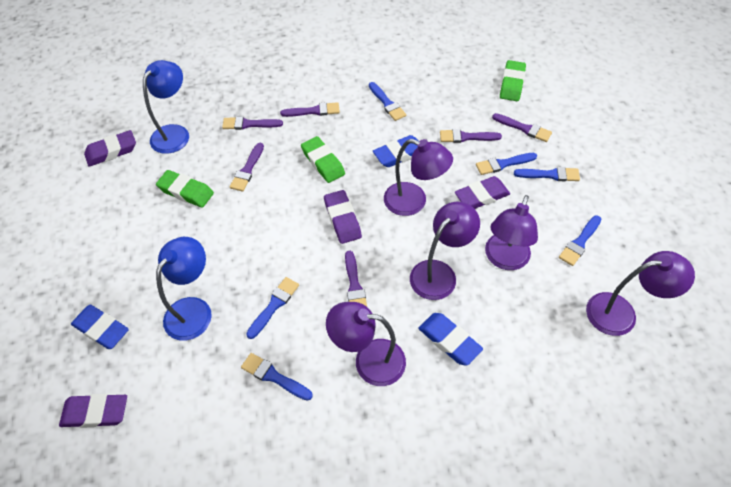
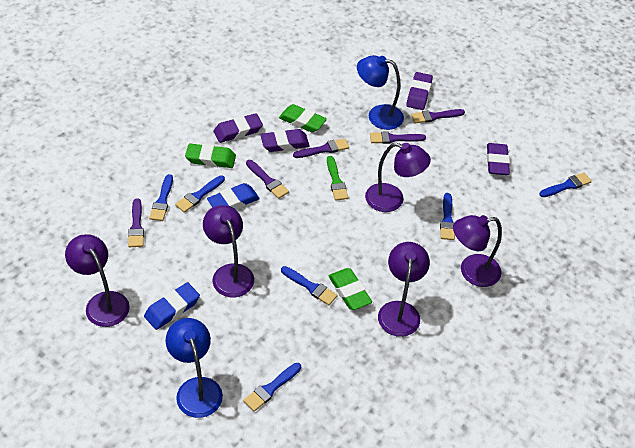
blue eraser: [71,305,129,349] [373,135,418,167] [419,313,483,366] = 3 -> [144,282,200,330] [207,183,260,209] = 2
green brush: none = 0 -> [327,156,348,201] = 1
purple brush: [222,117,283,130] [230,143,264,192] [280,102,340,117] [345,251,367,307] [440,129,502,143] [492,113,552,142] = 6 -> [128,198,144,247] [246,160,289,199] [293,138,349,158] [370,132,426,144] [411,109,465,123] = 5

